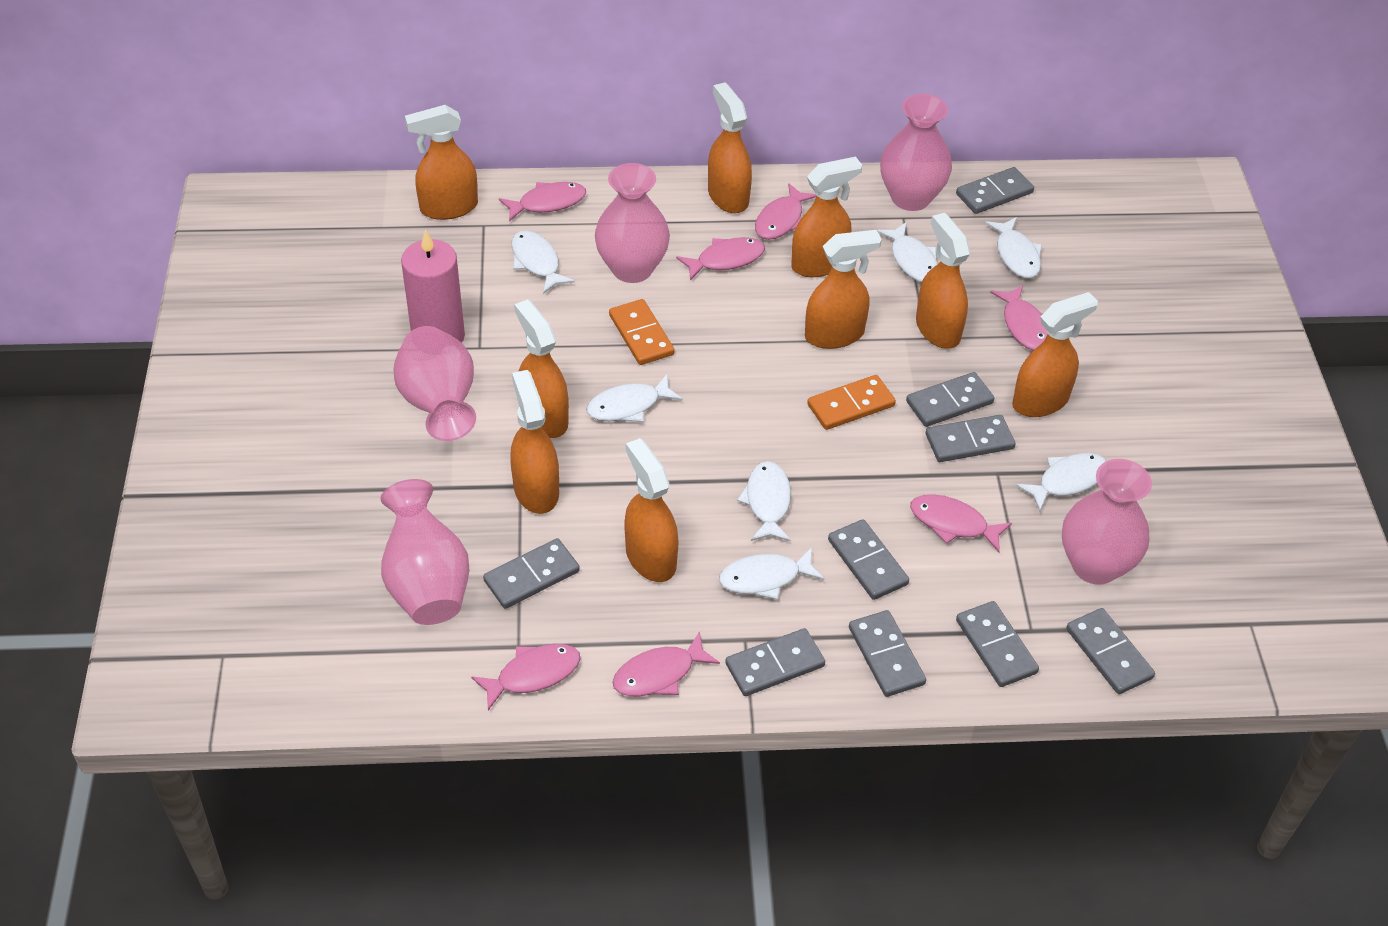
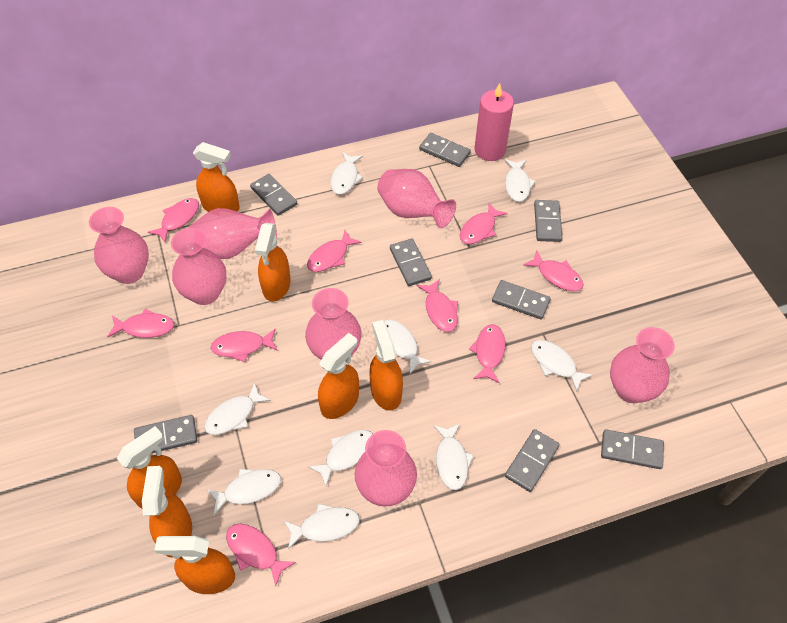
grey domino: [483,538,580,609] [725,628,825,696] [828,519,909,600] [849,610,926,697] [906,372,994,427] [926,415,1016,462] [956,167,1034,214] [956,601,1039,687] [1066,608,1155,694] = 9 -> [134,415,197,453] [250,174,297,216] [390,239,432,286] [419,133,471,167] [492,280,551,320] [505,429,560,492] [534,200,562,242] [601,429,664,469] = 8
orange domino: [609,299,674,365] [807,375,896,430] = 2 -> none = 0
orange spray bottle: [405,105,478,220] [510,370,559,514] [514,299,569,438] [624,438,679,582] [708,82,752,213] [791,157,862,277] [805,230,882,349] [916,213,970,349] [1012,292,1098,417] = 9 -> [117,426,182,509] [142,466,192,558] [154,536,235,594] [193,142,240,212] [255,223,291,301] [318,333,359,419] [369,320,403,411] = 7
pink fish: [471,644,581,711] [499,182,586,222] [613,631,720,696] [676,237,765,281] [755,183,816,240] [910,494,1012,552] [990,285,1048,351] = 7 -> [107,308,174,338] [148,198,199,243] [210,328,278,362] [226,524,296,587] [307,230,362,272] [417,279,458,332] [460,203,508,244] [469,324,505,383] [523,250,584,291] = 9
pink vase: [380,479,469,625] [394,326,476,441] [595,163,670,283] [880,94,952,211] [1062,459,1152,585] = 5 -> [89,207,149,284] [171,228,226,305] [189,208,277,259] [305,288,361,360] [355,430,417,507] [377,169,456,228] [610,327,675,403] = 7
white fish: [511,230,575,294] [586,374,683,422] [719,548,824,600] [737,461,791,542] [877,222,938,282] [985,217,1042,278] [1016,453,1106,512] = 7 -> [204,383,271,435] [207,469,281,515] [283,503,360,549] [308,430,373,486] [330,152,363,195] [384,319,431,374] [433,423,474,490] [505,159,536,202] [531,340,593,392] = 9

